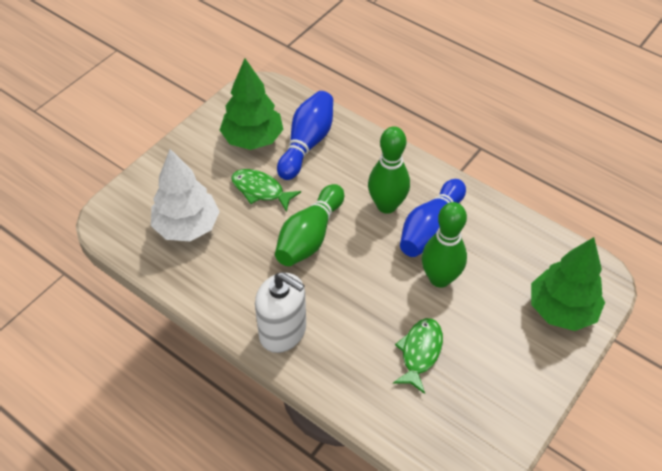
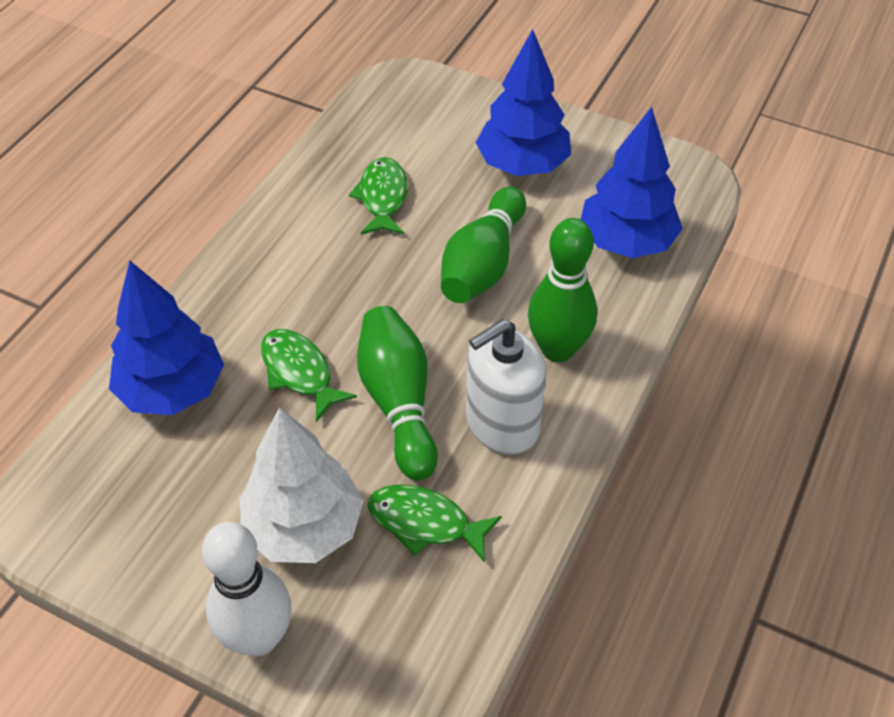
blue bowling pin: [277,91,333,180] [400,179,466,257] = 2 -> none = 0
blue tree: none = 0 -> [109,261,224,415] [476,29,571,176] [581,107,683,258] = 3
green fish: [231,169,301,212] [393,318,443,394] = 2 -> [261,329,357,422] [349,157,408,235] [368,485,502,563] = 3
green tree: [220,58,284,150] [531,237,605,331] = 2 -> none = 0
white bowling pin: none = 0 -> [202,522,292,657] = 1

